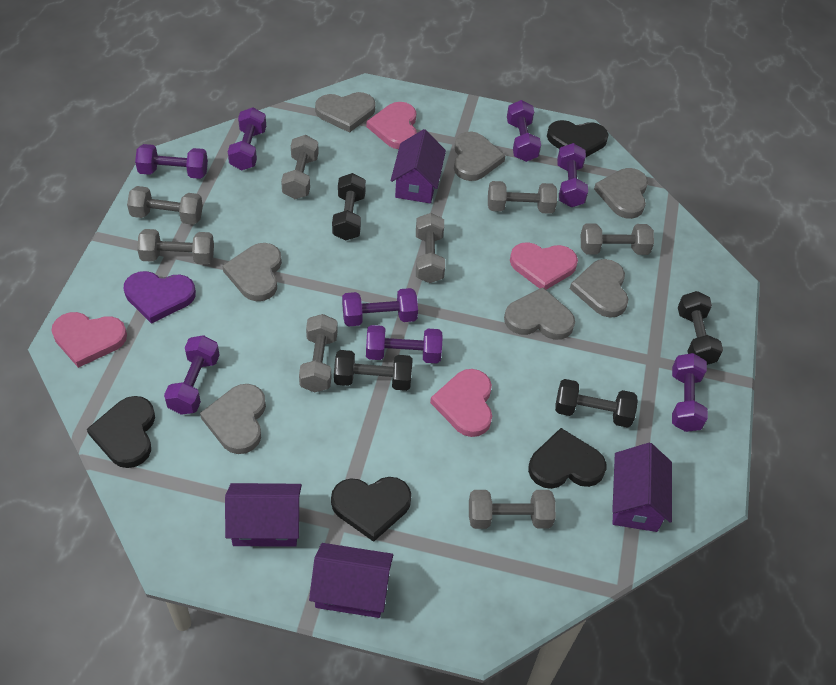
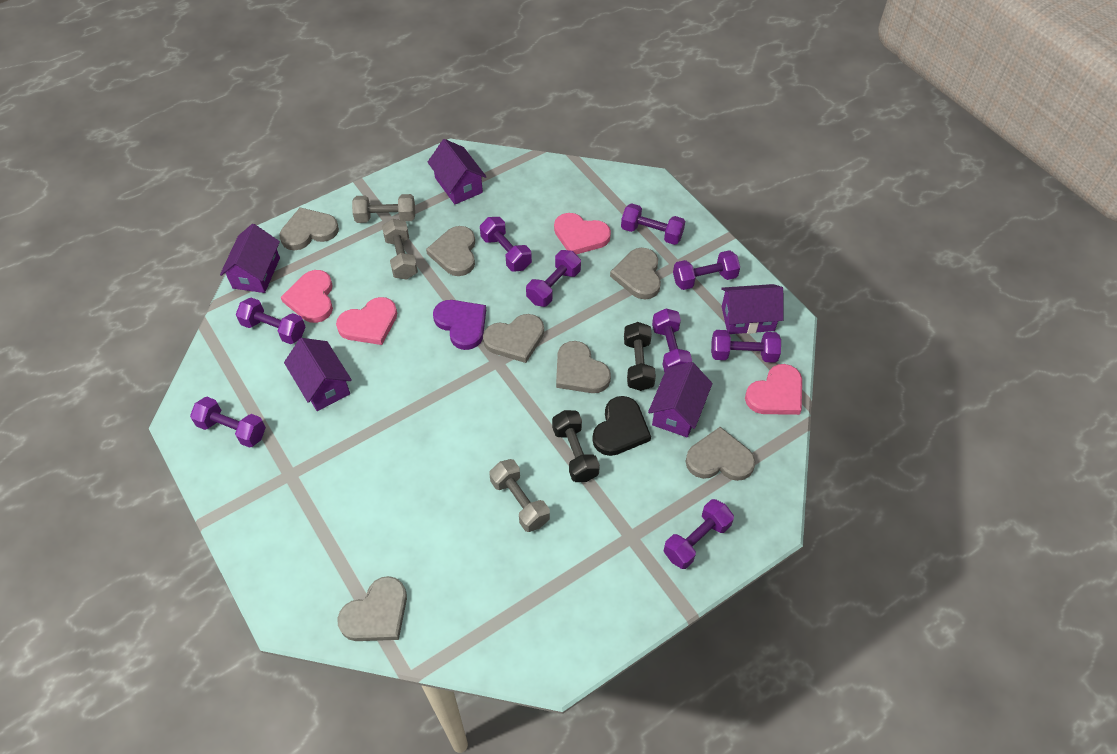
black dumbbell: [332,173,366,241] [334,350,413,391] [555,379,638,428] [678,291,723,365] = 4 -> [552,410,600,482] [624,322,656,391] = 2
black heart: [87,396,155,468] [331,477,412,542] [528,428,606,489] [547,120,609,157] = 4 -> [592,396,651,456] = 1
grey dumbbell: [127,186,203,225] [137,229,214,264] [281,135,319,199] [299,314,337,392] [416,213,445,283] [469,490,556,529] [488,181,557,214] [581,223,654,255] = 8 -> [352,194,415,223] [382,219,418,279] [489,459,550,532] = 3
purple dumbbell: [135,144,208,179] [164,335,220,415] [228,107,266,170] [342,288,418,327] [366,325,443,363] [507,100,541,162] [557,143,588,207] [672,353,708,432] = 8 -> [190,397,266,448] [236,297,306,344] [480,217,532,272] [526,250,581,307] [621,203,685,245] [652,309,692,372] [663,499,734,569] [673,250,740,290] [711,330,781,363] = 9
purple house: [225,483,302,547] [309,543,393,618] [391,129,446,203] [612,443,672,532] = 4 -> [220,224,280,293] [284,338,352,411] [428,139,486,204] [648,362,712,437] [721,284,784,334] = 5

